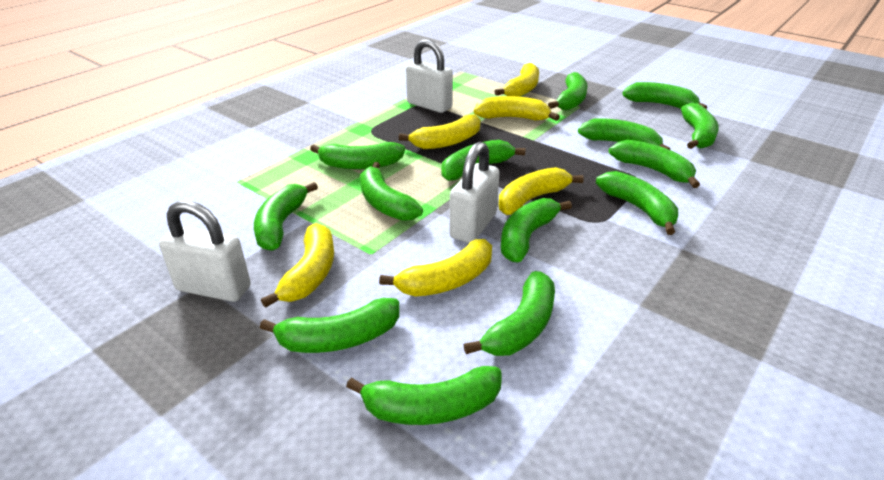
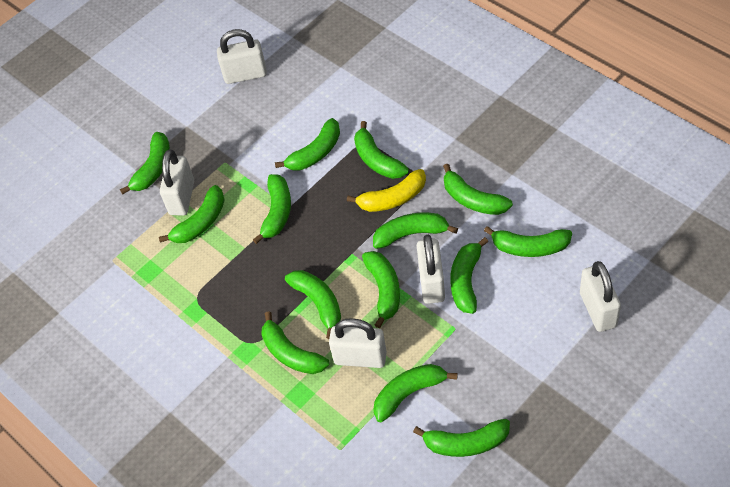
white padlock: [159,201,251,302] [406,39,453,113] [449,142,500,243] = 3 -> [160,150,194,215] [217,29,267,84] [329,318,387,368] [417,235,445,304] [580,261,621,332] = 5
yellow banana: [261,223,334,308] [379,239,492,297] [399,114,481,149] [474,96,560,121] [494,63,539,97] [499,167,584,215] = 6 -> [347,169,426,212] = 1

